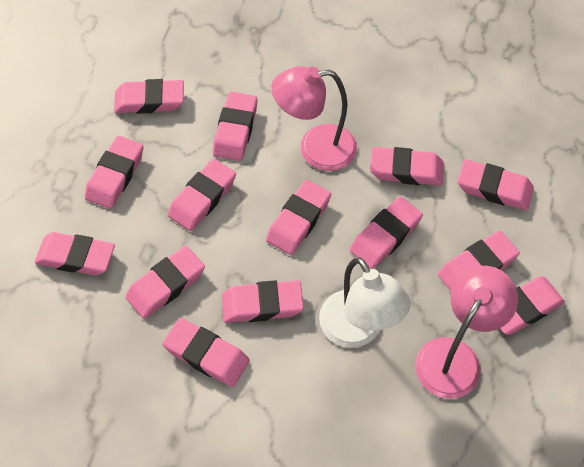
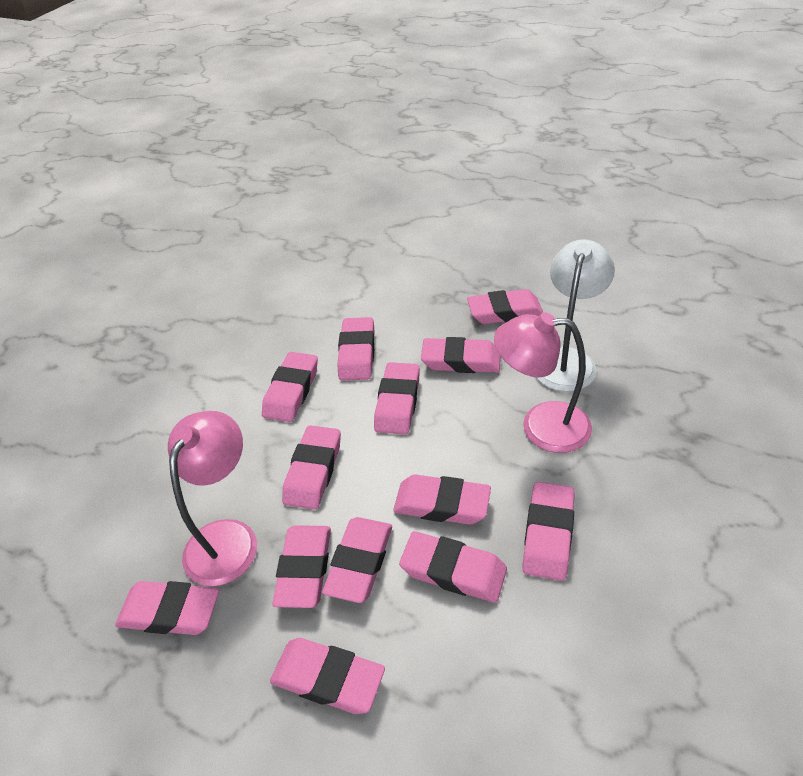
pink eraser: [35,232,115,276] [85,136,144,209] [114,79,184,114] [125,246,205,319] [162,318,250,387] [168,159,236,231] [213,92,257,161] [222,280,304,323] [266,180,331,255] [350,197,423,269] [370,147,444,186] [438,230,520,291] [457,159,534,211] [500,276,565,335] = 14 -> [115,581,219,635] [262,352,318,422] [270,638,385,714] [272,525,331,608] [282,425,341,510] [322,517,392,603] [337,317,374,381] [374,362,420,435] [393,474,491,525] [399,531,507,603] [421,337,500,373] [467,289,543,324] [522,482,575,581] = 13

